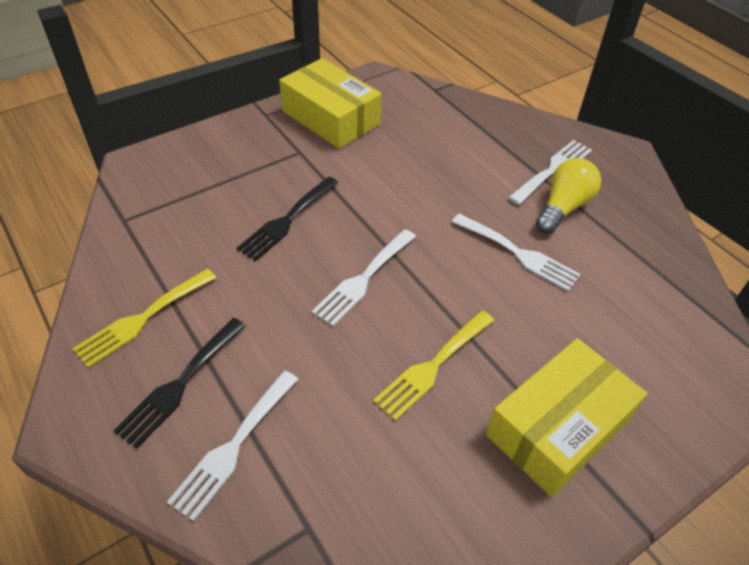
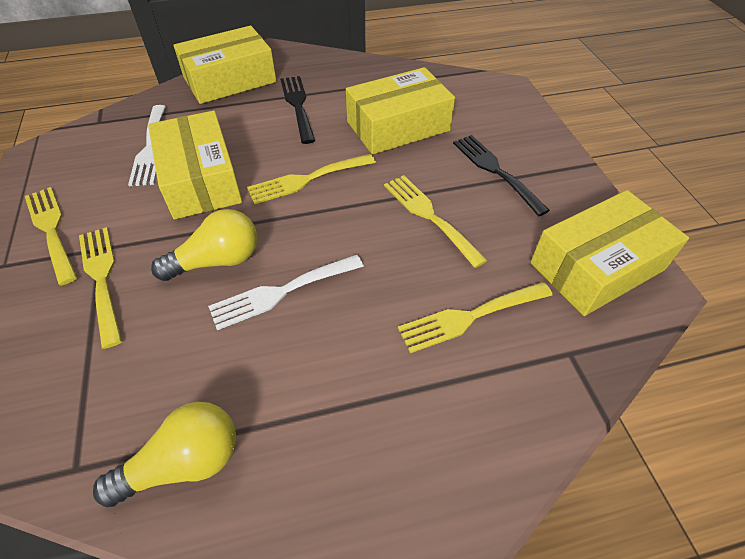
white fork: [167,371,298,521] [312,229,416,326] [452,214,581,291] [508,140,592,205] = 4 -> [128,105,166,187] [208,255,364,330] = 2
yellow box: [279,58,382,149] [486,338,648,497] = 2 -> [148,111,242,220] [174,26,277,104] [346,67,455,155] [530,190,689,316] = 4
yellow fork: [72,268,216,368] [373,310,494,421] = 2 -> [25,187,77,285] [79,227,122,349] [247,154,376,204] [384,175,488,268] [398,282,553,353] = 5
yellow light bulb: [536,158,601,234] = 1 -> [93,402,236,507] [151,209,257,281] = 2

